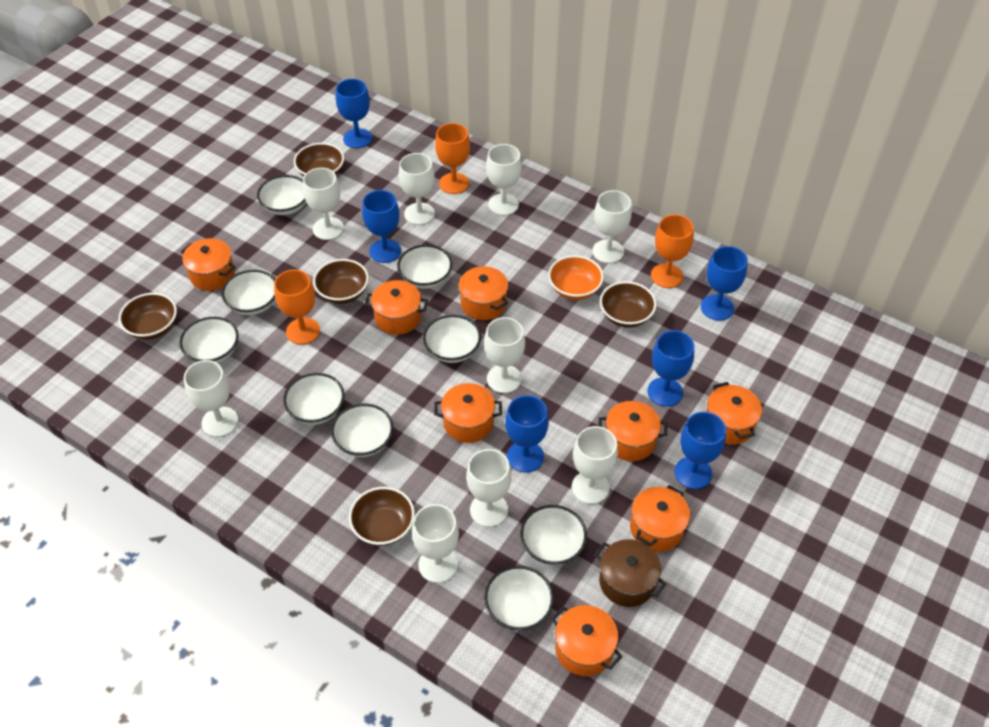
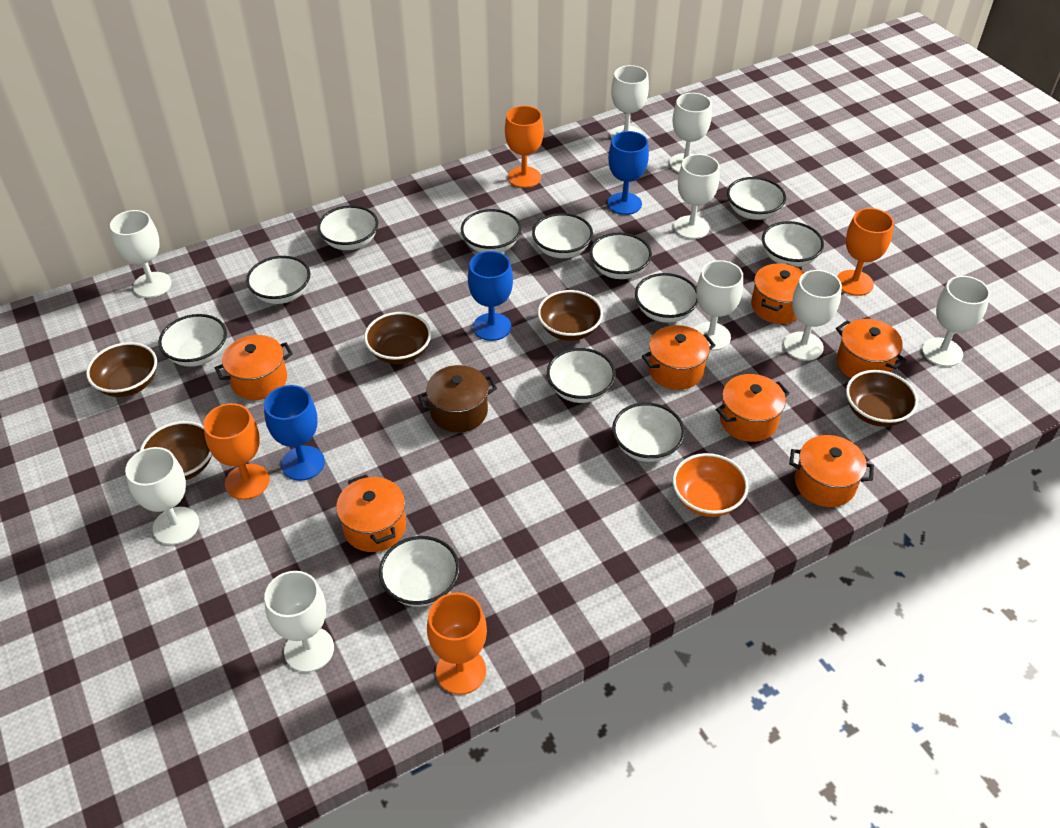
blue goblet: [336,79,372,148] [362,190,401,263] [505,395,549,473] [648,330,694,407] [675,412,726,489] [701,246,748,321] = 6 -> [264,385,325,481] [468,251,513,341] [607,131,649,215] = 3
orange goblet: [274,269,320,345] [435,123,470,194] [651,214,694,288] = 3 -> [203,403,269,500] [427,592,487,695] [505,106,544,188] [837,208,894,296] = 4
orange pot: [181,238,235,291] [364,280,428,335] [434,383,502,443] [459,266,508,320] [551,605,623,676] [599,401,667,461] [630,485,690,552] [706,382,762,445] = 8 -> [215,335,293,400] [336,475,406,552] [642,325,716,390] [716,374,790,442] [751,263,805,324] [789,435,874,507] [836,319,906,378] = 7
white bowl: [179,317,239,363] [222,270,275,315] [257,175,306,215] [283,373,344,425] [331,404,393,457] [397,245,452,289] [423,315,481,363] [484,566,554,631] [520,505,587,565] = 9 -> [158,314,227,367] [246,256,310,304] [318,205,378,250] [379,536,460,607] [461,209,521,253] [532,213,593,258] [547,348,616,403] [590,233,652,279] [612,402,685,462] [635,273,698,323] [727,177,786,220] [762,221,824,267] = 12

